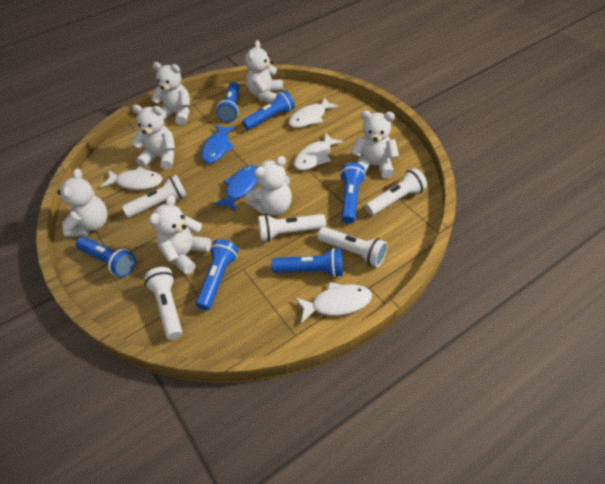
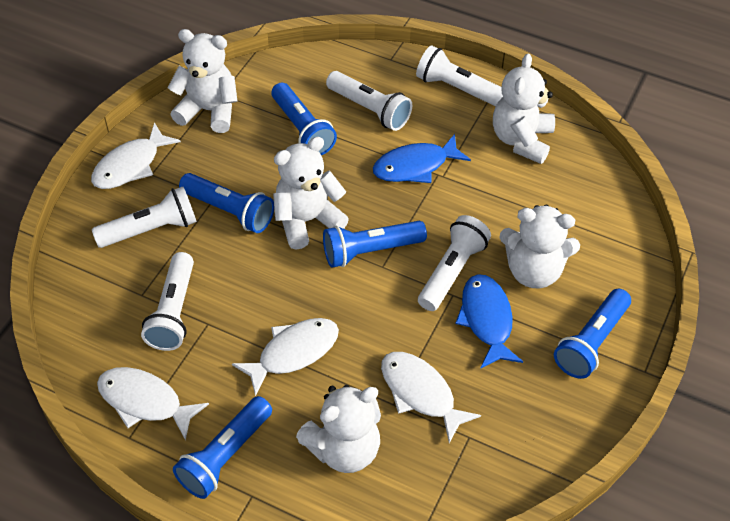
blue flashlight: [76,237,136,277] [196,239,238,310] [216,82,240,122] [242,90,295,130] [271,248,343,277] [340,162,366,224] = 6 -> [173,396,272,499] [179,173,274,233] [272,83,337,155] [323,221,427,268] [554,289,631,379] = 5
white teddy bear: [57,168,107,238] [132,105,175,170] [149,195,211,275] [151,62,190,125] [245,40,283,103] [246,156,292,216] [351,110,399,179] = 7 -> [168,29,237,133] [273,137,349,250] [296,385,381,473] [493,54,555,164] [499,205,580,289] = 5

